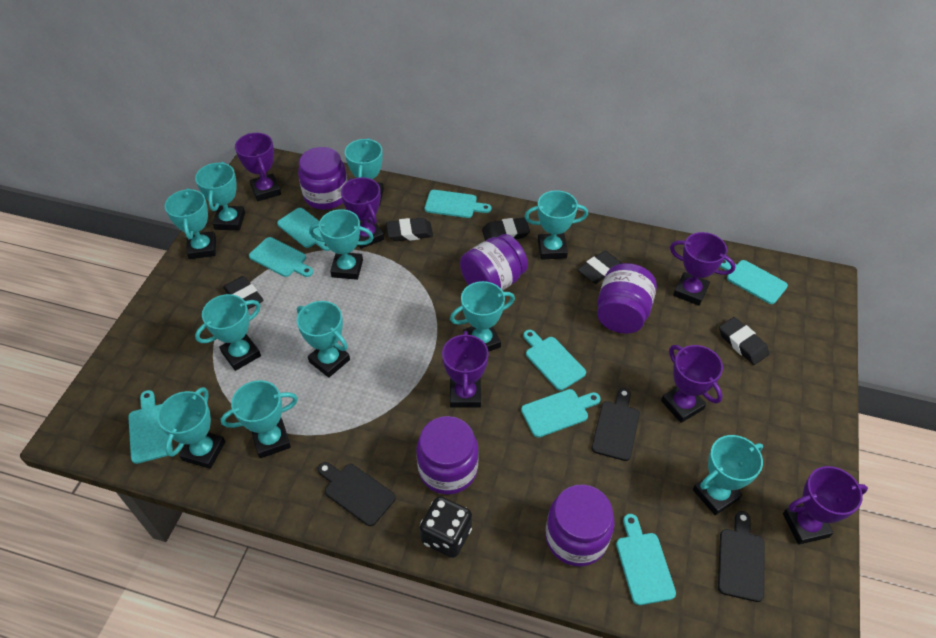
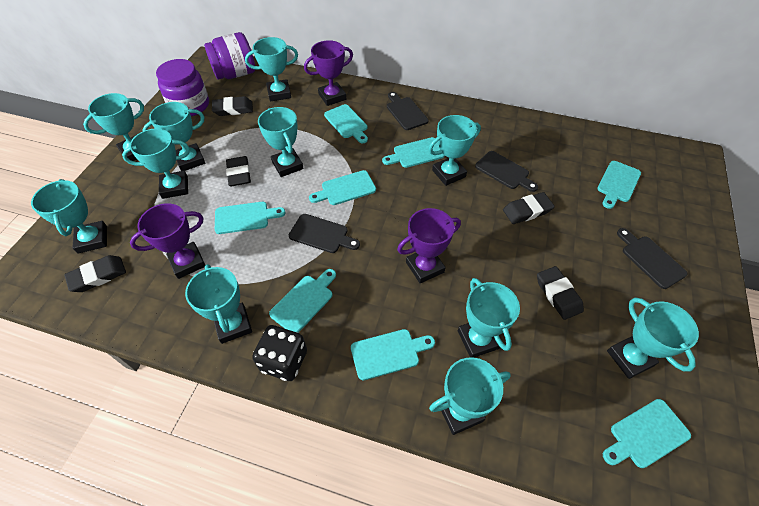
black cutting board: [318,462,396,526] [592,388,640,461] [718,511,765,602] = 3 -> [289,214,360,253] [387,92,429,130] [475,151,538,192] [617,228,688,289] = 4
purple jar: [298,147,348,210] [416,416,479,495] [460,234,528,291] [545,484,615,567] [597,263,657,334] = 5 -> [156,59,209,116] [204,32,255,80] = 2
purple trophy: [235,133,281,201] [341,177,384,249] [442,331,489,408] [661,345,723,423] [670,232,736,306] [783,466,868,545] = 6 -> [130,203,205,279] [304,40,353,106] [397,208,461,283] = 3

